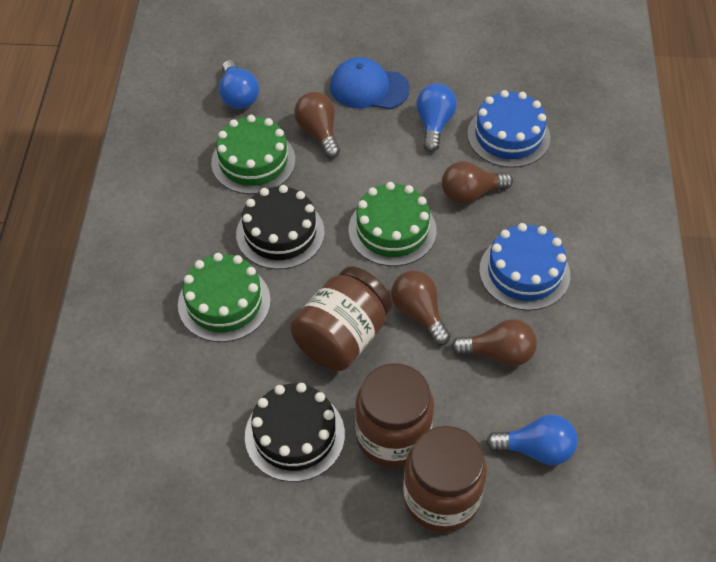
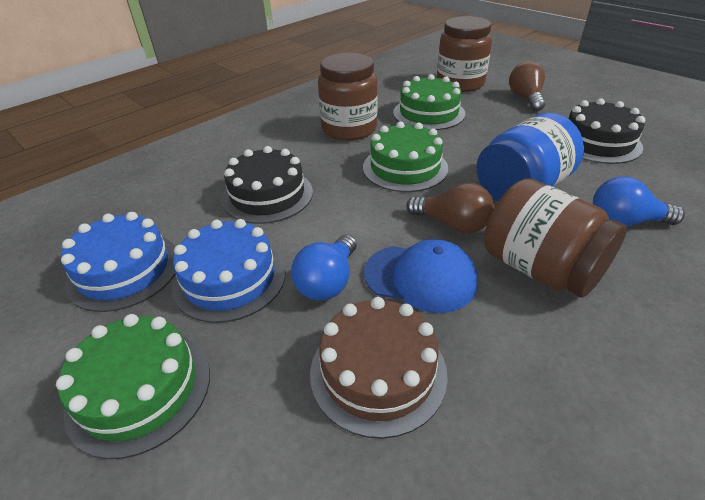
blue jar: none = 0 -> [477,113,584,202] = 1
blue light bulb: [219,60,259,109] [416,83,457,152] [486,415,578,465] = 3 -> [291,234,357,301] [593,176,685,227] = 2
brown cake: none = 0 -> [310,297,448,439] = 1
brown light bulb: [294,92,340,158] [391,270,451,345] [442,161,513,204] [451,319,537,366] = 4 -> [406,183,494,233] [509,61,545,111] = 2

